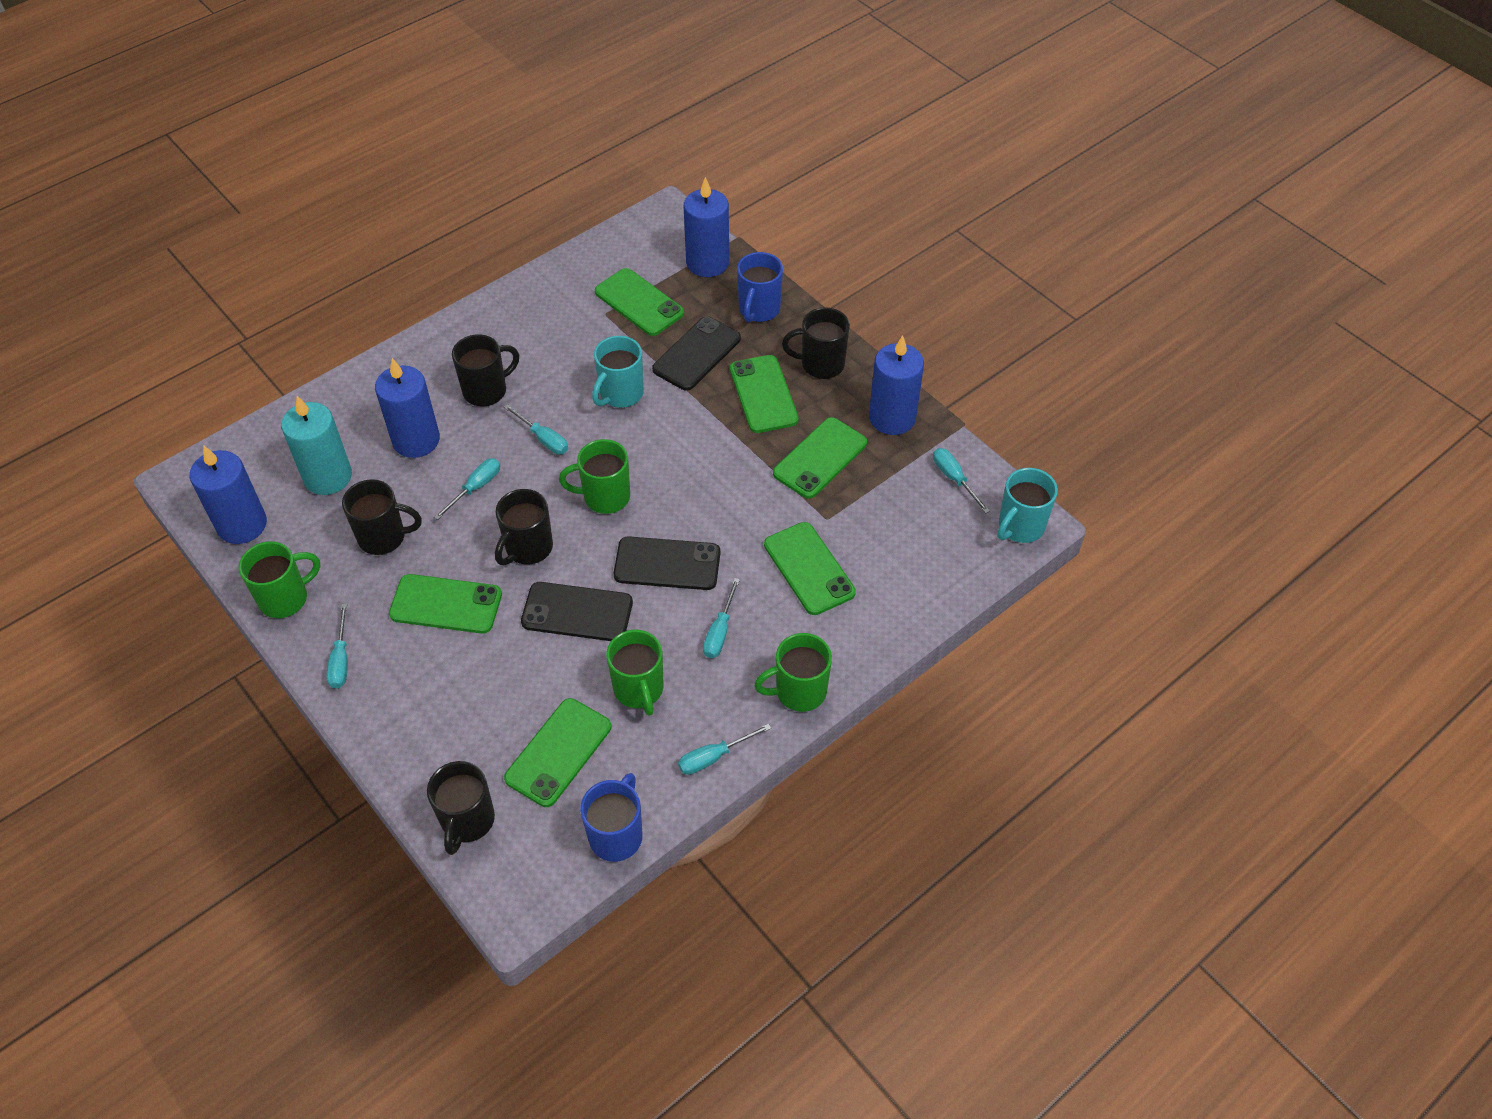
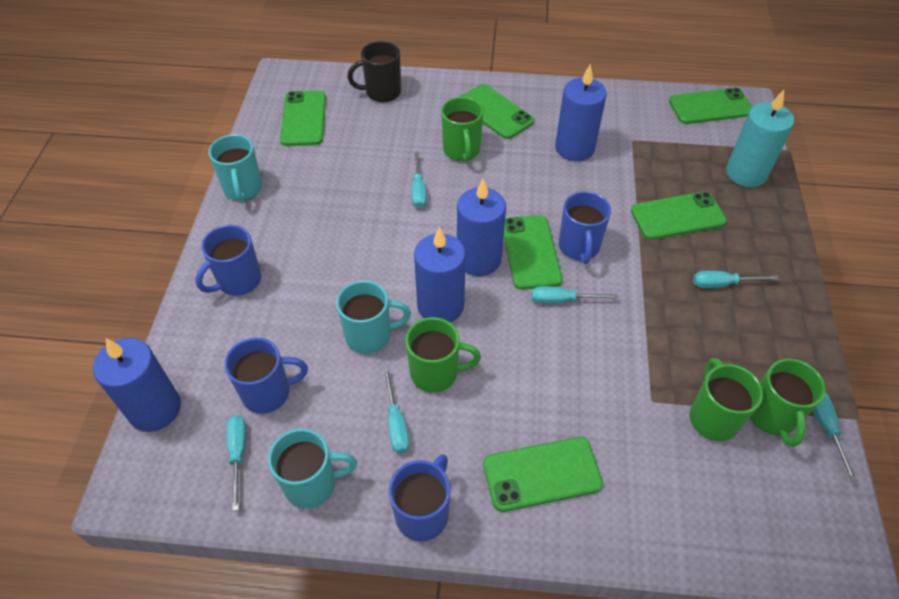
black mug: [342,479,422,555] [427,761,495,855] [452,334,519,407] [495,489,553,565] [782,307,850,379] = 5 -> [347,41,401,102] = 1
black phone: [521,582,633,641] [614,536,720,590] [652,316,741,391] = 3 -> none = 0
blue mug: [580,773,643,862] [737,252,783,322] = 2 -> [196,225,261,296] [224,337,308,414] [389,454,451,542] [559,191,611,264] = 4
turquoise mug: [592,336,644,408] [997,468,1058,543] = 2 -> [208,134,262,202] [268,428,357,508] [336,280,411,354] = 3

